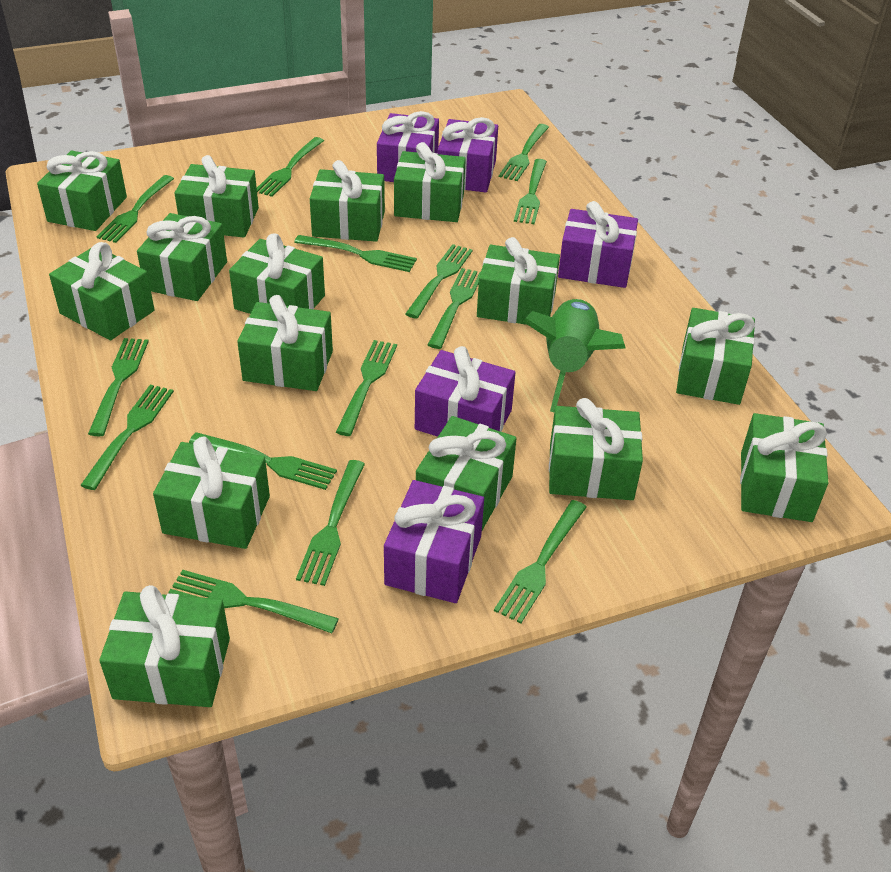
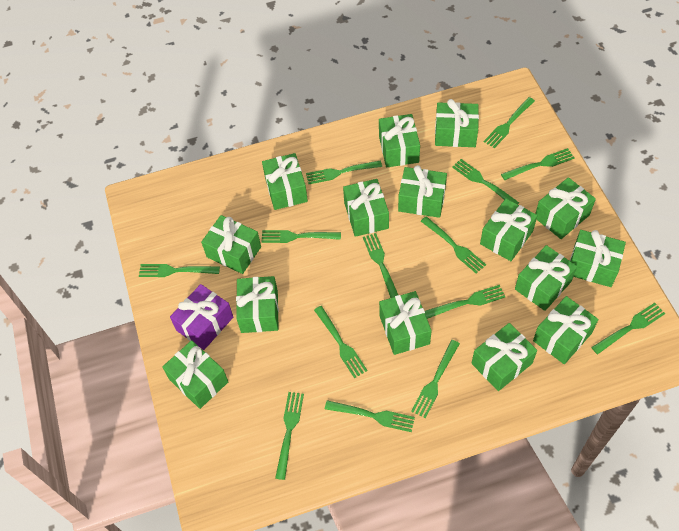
green rocket: [523,299,625,412] = 1 -> none = 0
purple gift: [377,111,439,182] [384,480,484,603] [415,346,515,437] [437,117,498,192] [558,201,638,288] = 5 -> [170,284,233,350] = 1

